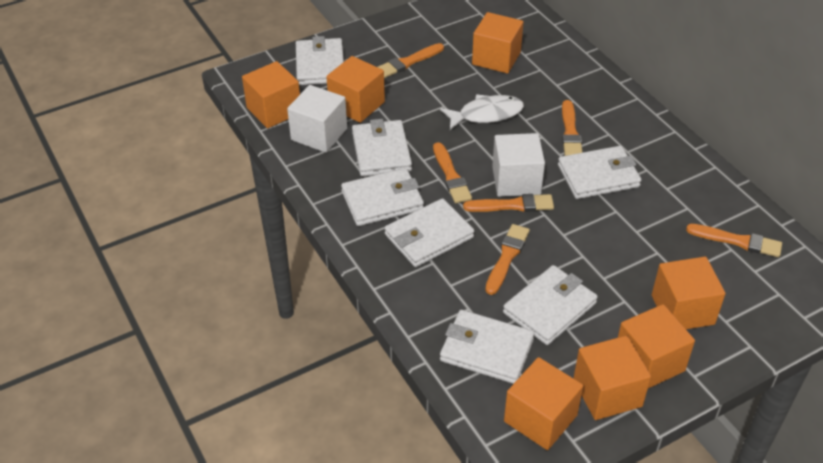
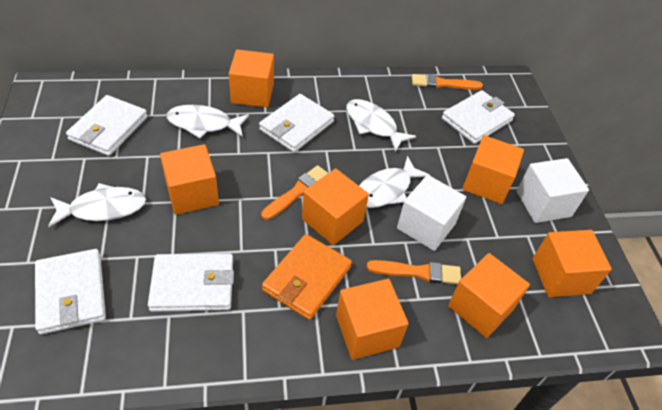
orange brush: [378,43,444,78] [433,142,472,203] [463,194,554,212] [485,224,530,295] [562,100,583,156] [686,224,782,257] = 6 -> [261,165,328,220] [367,260,461,284] [412,74,483,90] = 3
orange wallet: none = 0 -> [262,234,352,320] = 1
white fish: [440,94,524,130] = 1 -> [48,183,146,227] [166,105,249,138] [346,99,416,152] [359,156,430,208] = 4
white wallet: [296,36,344,85] [341,168,424,226] [352,119,412,177] [384,198,474,267] [440,310,535,384] [503,265,598,345] [558,146,641,199] = 7 -> [35,249,106,335] [66,95,148,156] [148,254,234,312] [259,94,334,152] [442,90,515,144] = 5

